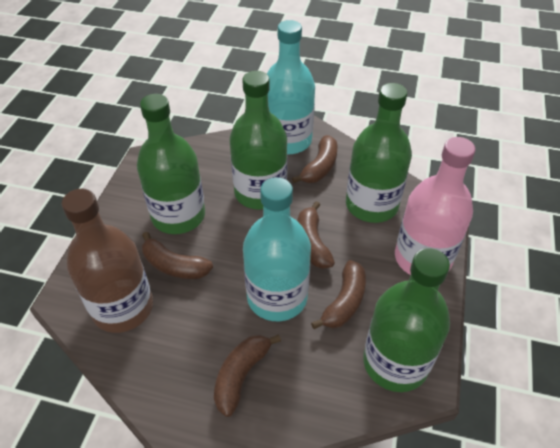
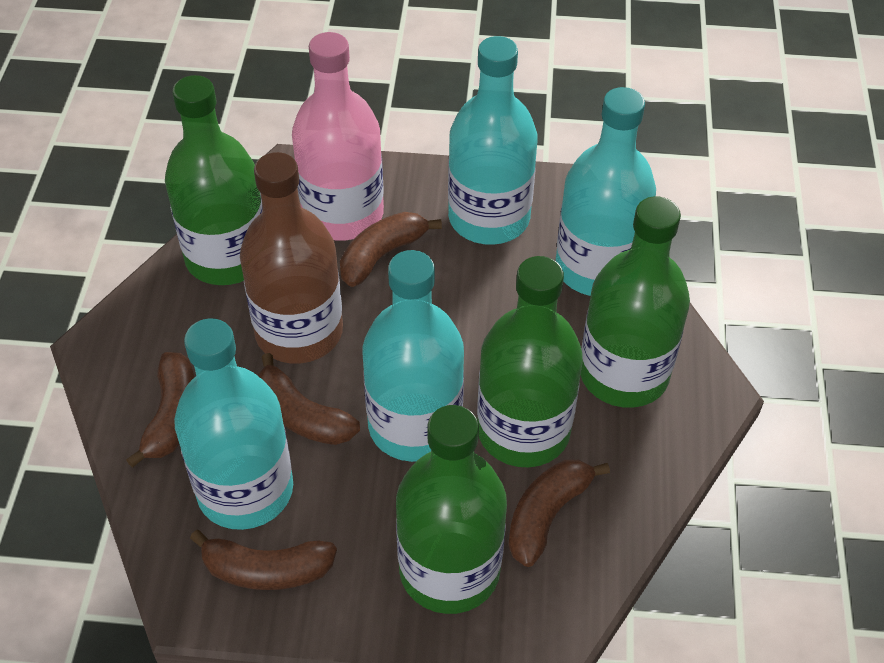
turquoise bottle: [243,177,311,321] [267,20,315,154] = 2 -> [174,318,293,530] [362,250,464,462] [448,36,538,245] [555,87,656,296] = 4

